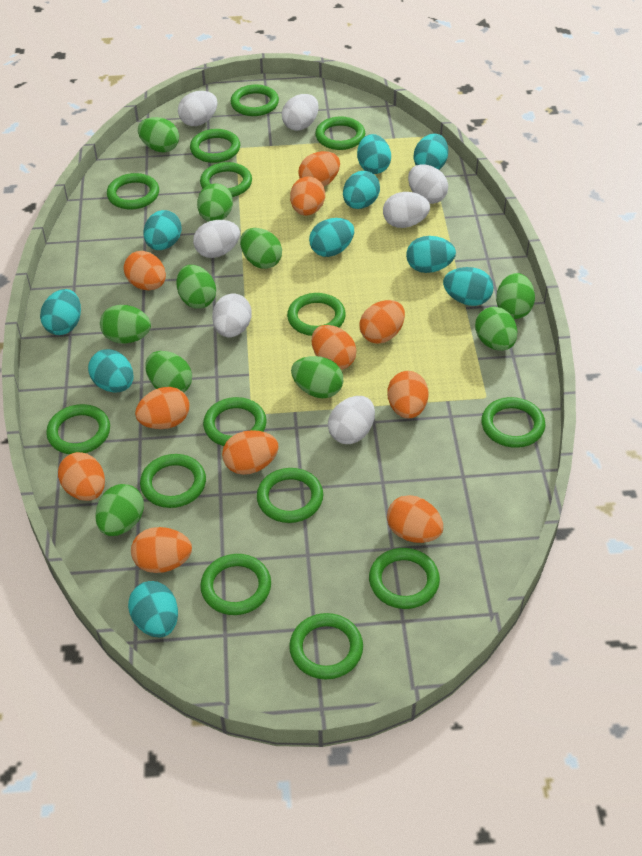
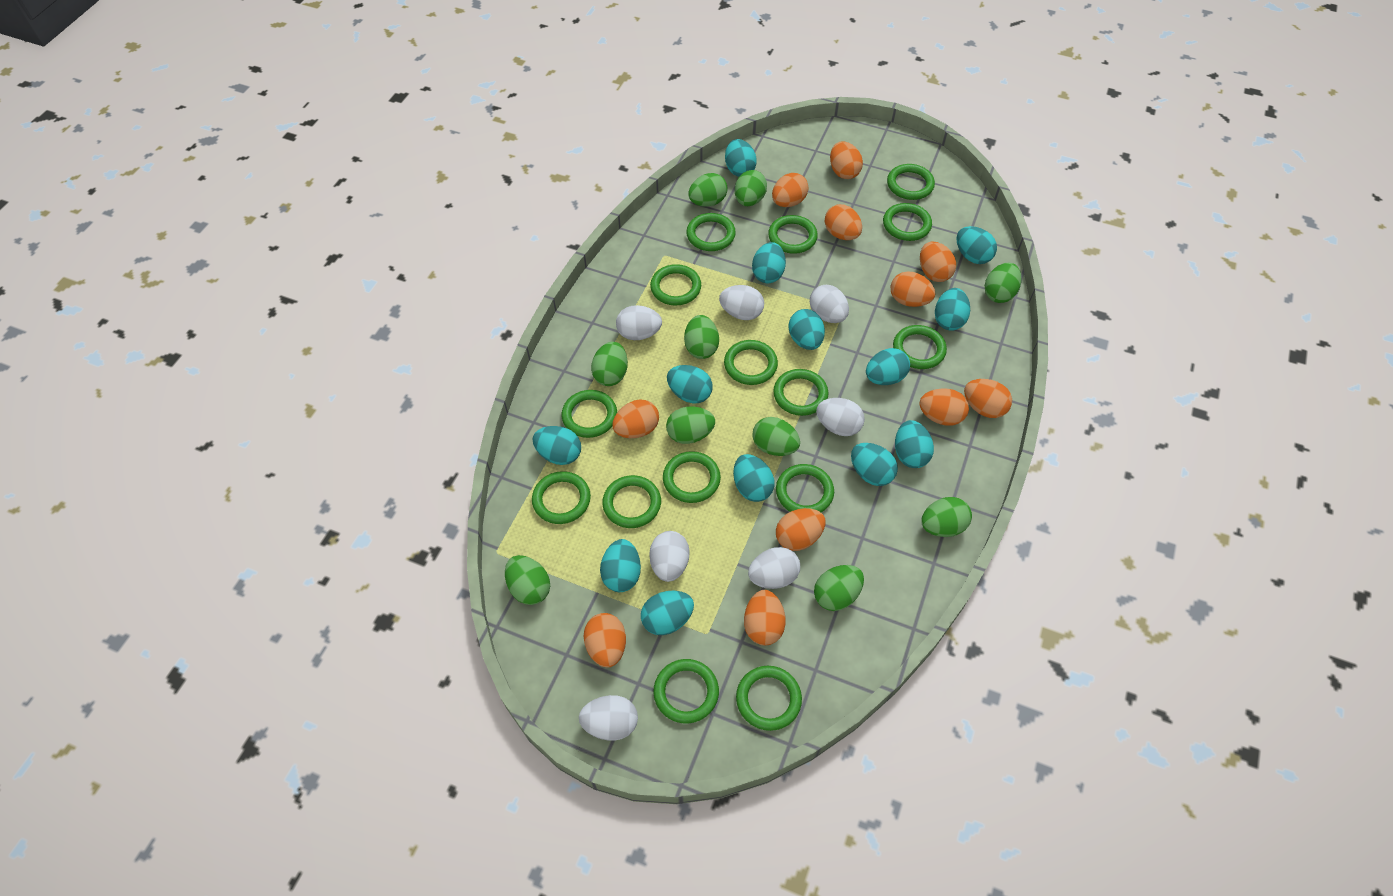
green ring: [46,404,110,454] [107,173,159,210] [140,454,206,508] [190,129,240,163] [200,162,252,197] [200,554,271,615] [203,397,267,446] [230,85,279,116] [257,468,323,523] [287,293,346,336] [289,613,363,680] [315,116,365,150] [369,548,440,609] [481,397,546,448] = 14 -> [532,471,591,524] [562,390,617,438] [602,475,661,528] [650,264,701,306] [653,659,719,723] [663,451,721,503] [686,213,736,251] [724,340,778,385] [736,666,802,731] [768,215,818,254] [773,369,828,416] [776,464,834,512] [883,203,932,241] [887,164,935,200] [893,325,947,369] = 15
turquoise egg: [40,289,81,335] [88,349,134,393] [128,581,178,637] [143,210,182,250] [309,218,354,257] [343,171,380,209] [357,134,391,174] [406,236,456,273] [414,133,448,170] [443,267,494,306] = 10 -> [532,426,581,465] [600,539,641,592] [641,591,694,635] [667,365,713,404] [725,139,757,177] [733,454,775,502] [752,242,786,283] [788,309,825,350] [851,443,898,486] [866,348,910,385] [895,420,934,468] [935,288,970,331] [956,226,997,264] = 13

